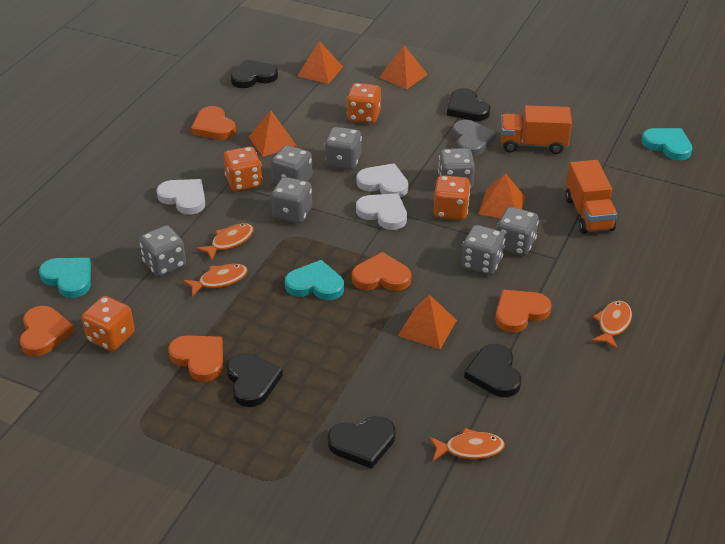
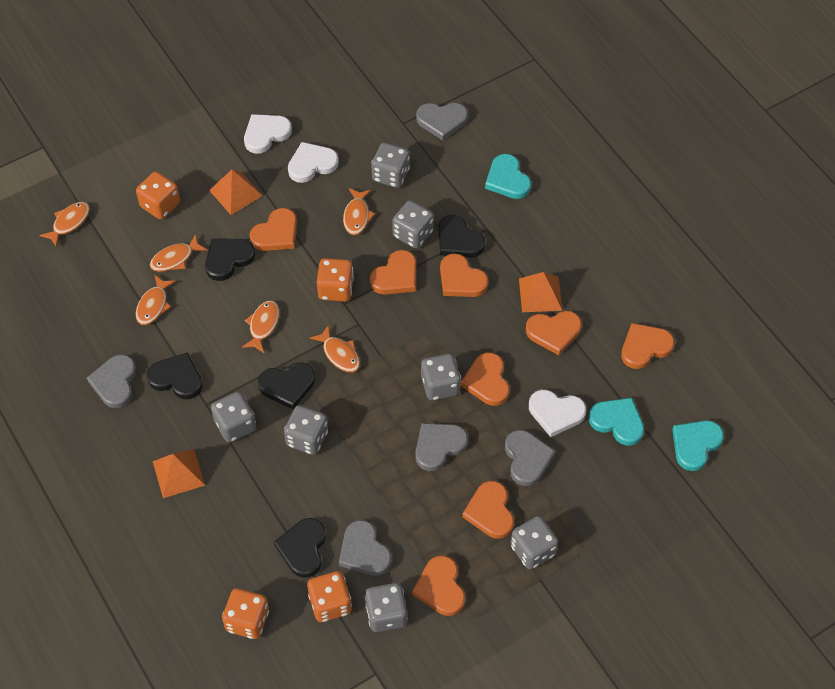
grey heart: [452,120,497,156] = 1 -> [87,354,136,408] [339,520,391,576] [415,423,468,471] [416,103,468,141] [505,430,555,486] = 5
orange fish: [183,264,248,297] [196,223,253,260] [430,428,505,461] [591,301,632,349] = 4 -> [39,202,90,247] [135,275,176,325] [150,234,207,272] [242,301,280,353] [310,325,360,372] [343,188,375,235] = 6
orange heart: [20,306,75,356] [168,335,223,382] [191,106,236,140] [352,252,412,291] [495,290,552,333] = 5 -> [250,208,297,251] [370,250,416,294] [412,555,465,616] [440,253,488,297] [461,353,510,406] [462,481,514,539] [526,311,582,355] [621,323,674,369] = 8
orange pyramid: [249,110,297,157] [298,41,343,84] [379,45,428,89] [398,295,457,349] [479,173,525,218] = 5 -> [153,449,205,498] [209,169,263,215] [519,272,563,312] = 3
orange truck: [500,105,572,154] [565,160,617,234] = 2 -> none = 0

